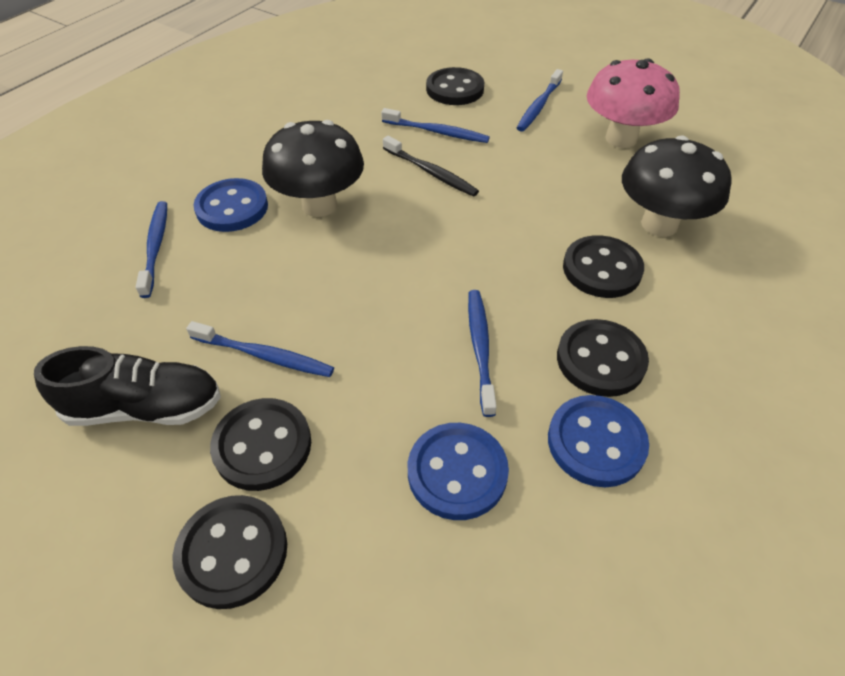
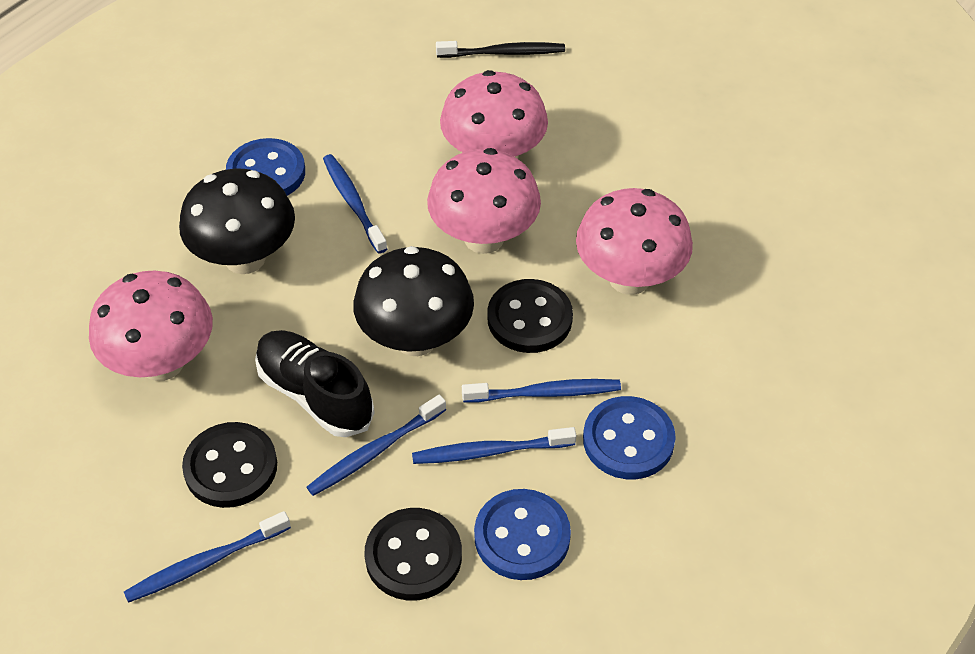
black button: [172,495,287,609] [210,398,311,491] [426,67,484,105] [557,319,649,397] [563,235,644,298] = 5 -> [182,422,277,508] [364,508,462,601] [487,279,573,353] = 3
pink mushroom: [587,58,680,148] = 1 -> [89,271,213,381] [427,148,541,254] [440,70,548,157] [576,188,693,295] = 4

